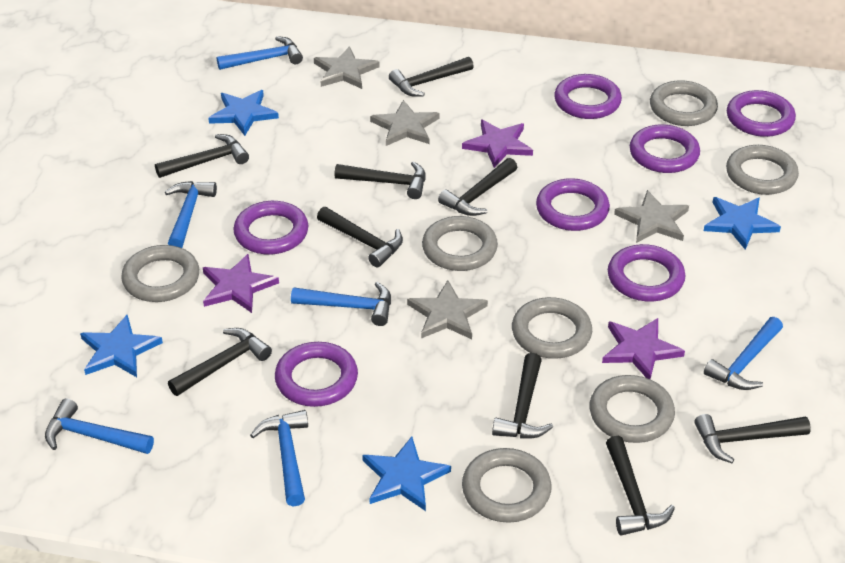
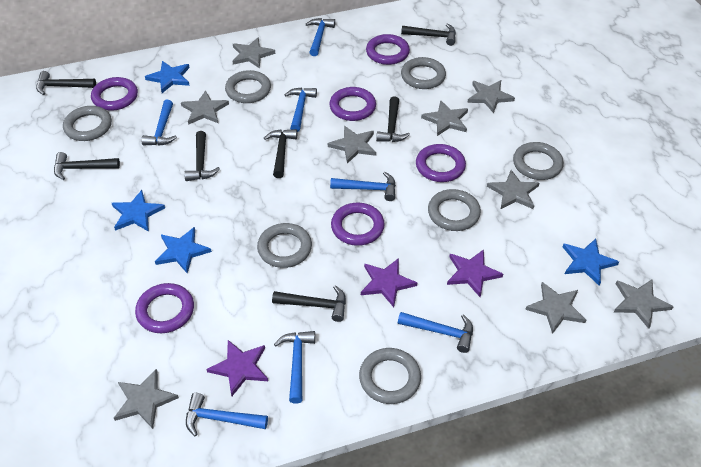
black hammer: [155,134,249,178] [168,328,272,396] [317,207,403,267] [334,161,426,199] [389,57,474,97] [438,158,517,216] [492,353,553,439] [606,436,675,536] [694,414,811,463] = 9 -> [36,71,96,95] [54,152,120,180] [184,131,220,181] [264,129,297,178] [272,285,346,322] [376,96,410,142] [401,24,456,46] = 7
blue hammer: [45,398,154,454] [165,181,217,248] [217,36,303,70] [250,410,308,506] [291,282,391,326] [704,317,783,390] = 6 -> [141,100,177,146] [186,393,268,436] [274,331,315,404] [285,87,317,132] [306,18,335,56] [330,172,396,201] [398,312,473,353] = 7
grey star: [314,46,380,89] [370,100,440,146] [407,280,488,339] [614,190,689,243] = 4 -> [114,369,179,429] [181,90,229,125] [232,37,275,69] [328,126,376,164] [421,100,468,136] [467,80,515,113] [487,170,539,209] [525,282,586,334] [614,279,674,329] = 9
purple ring: [233,201,308,255] [275,342,358,407] [536,178,610,231] [554,74,622,119] [608,244,686,302] [630,124,700,173] [727,90,796,137] = 7 -> [91,77,138,111] [135,283,194,333] [330,87,376,121] [331,202,385,246] [366,34,410,65] [416,144,466,182] = 6

